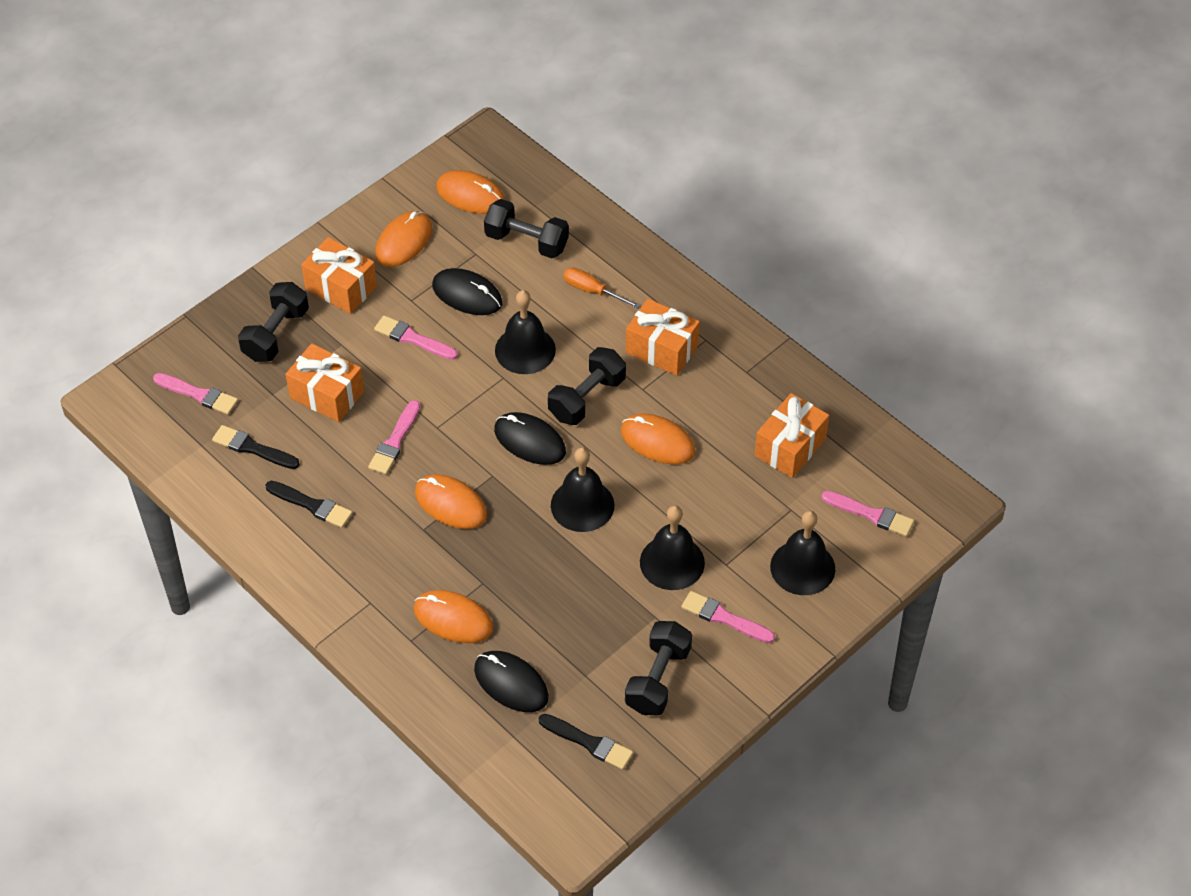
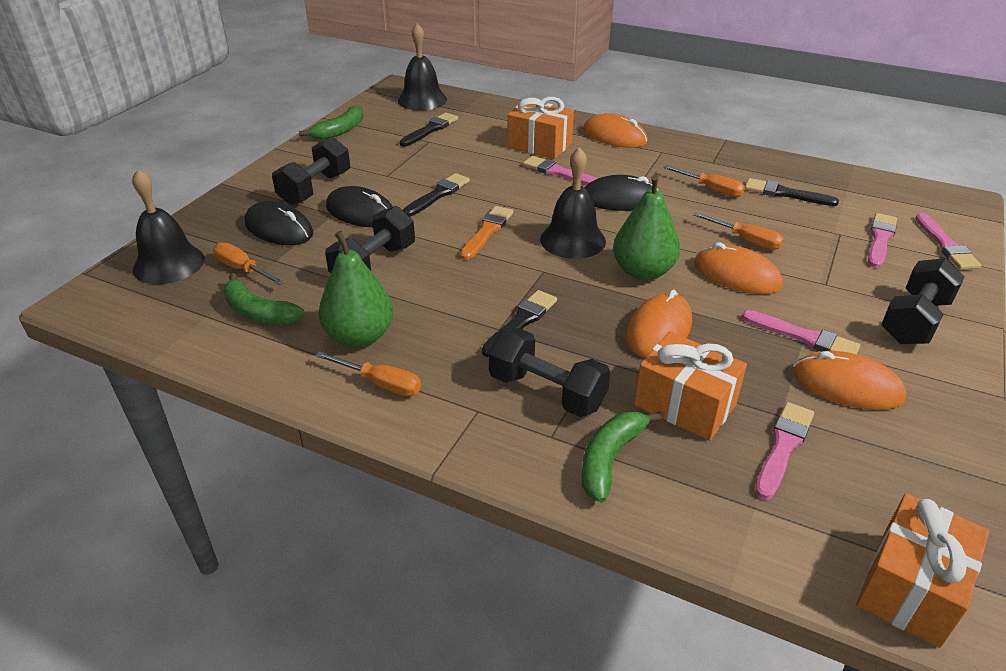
black bell: [495,290,556,374] [551,447,614,532] [640,505,705,590] [770,511,835,595] = 4 -> [132,169,205,284] [398,23,447,111] [540,147,606,259] = 3
black brush: [212,425,300,469] [266,481,352,528] [539,714,633,770] = 3 -> [400,113,458,146] [403,173,470,217] [482,290,557,357] [745,178,839,206] = 4
green banana: none = 0 -> [223,273,305,325] [299,105,364,140] [581,411,663,503] = 3
green pear: none = 0 -> [319,231,393,347] [613,175,680,281] = 2
orange brush: none = 0 -> [460,206,513,260] = 1
orange gift: [286,343,364,422] [301,237,377,314] [626,299,700,376] [755,393,829,478] = 4 -> [507,97,574,159] [634,332,747,441] [856,493,989,648] = 3
orange mouse: [375,211,432,267] [414,590,493,643] [415,475,487,529] [436,170,505,214] [621,413,695,464] = 5 -> [583,113,648,148] [626,290,692,357] [694,242,783,294] [792,351,907,410] = 4
orange screwdriver: [564,267,641,309] = 1 -> [213,242,285,285] [315,351,421,396] [663,165,745,197] [692,212,784,250] = 4

